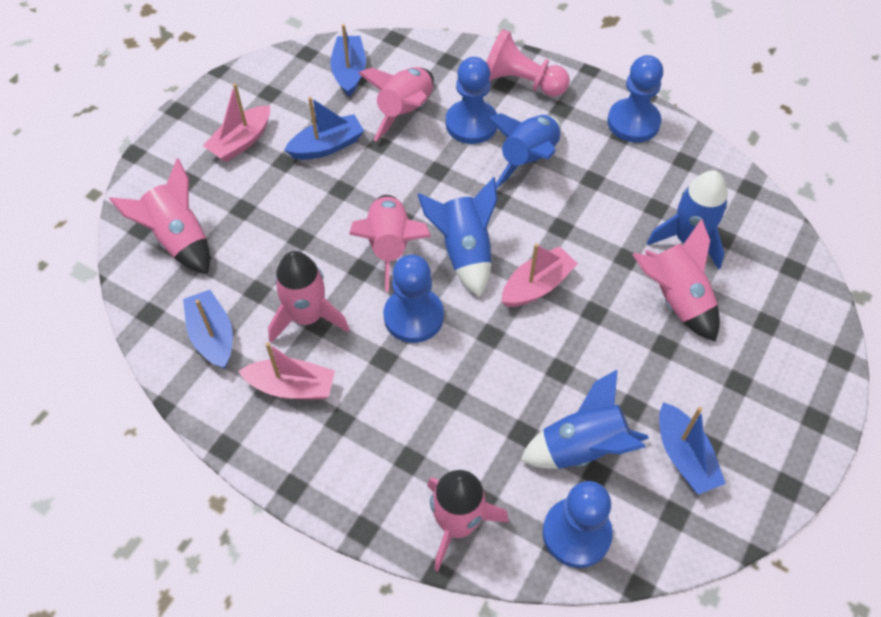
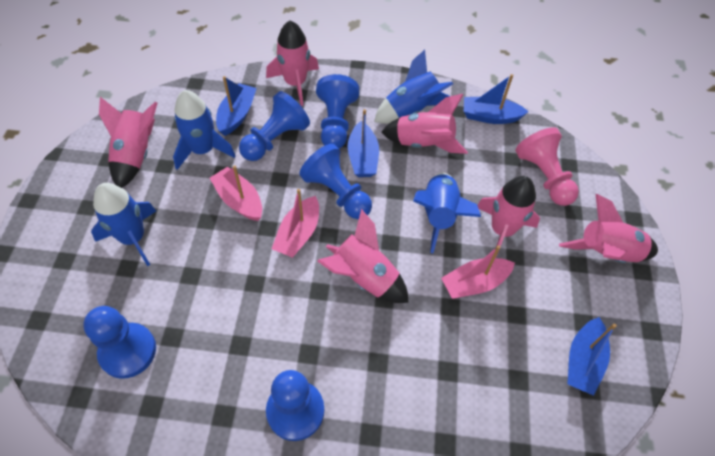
blue pawn: [384,255,444,343] [446,57,497,144] [543,481,613,568] [608,55,663,142] = 4 -> [83,306,156,379] [239,91,310,161] [266,370,324,441] [299,144,372,219] [316,74,359,149] = 5

